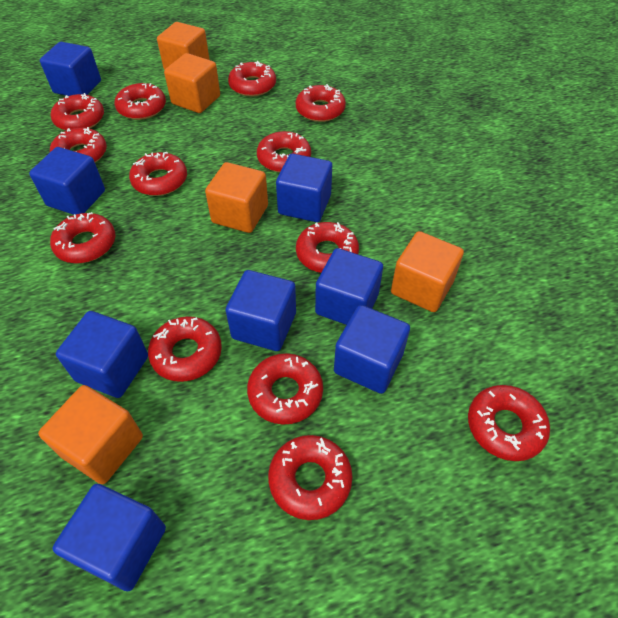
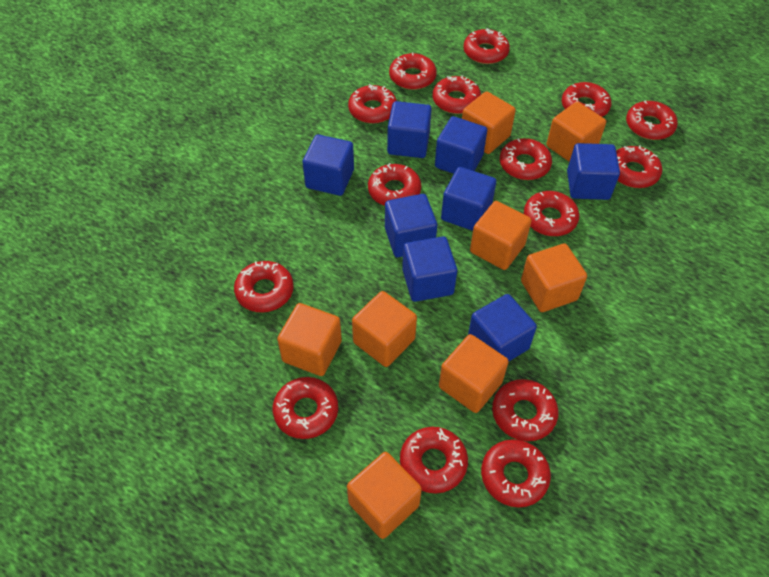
orange cube: [38,385,143,484] [157,22,210,70] [164,53,220,113] [205,162,268,233] [391,231,464,312] = 5 -> [277,303,342,376] [347,452,422,539] [352,291,417,367] [439,334,509,413] [462,91,516,154] [470,201,532,270] [521,243,587,312] [546,102,606,162] = 8
red donut: [50,127,107,163] [50,212,116,263] [51,93,104,131] [115,83,166,120] [129,152,187,196] [148,316,222,382] [228,61,276,96] [247,353,323,425] [257,131,311,172] [268,435,353,520] [296,84,346,122] [296,222,359,273] [468,385,550,461] = 13 -> [234,261,294,312] [273,377,338,439] [348,84,397,124] [368,163,421,206] [389,52,437,90] [400,427,468,493] [433,75,481,114] [463,28,510,64] [481,439,551,508] [492,379,558,441] [500,138,552,180] [524,191,579,236] [562,82,611,117] [616,145,662,188] [626,101,678,140] = 15

